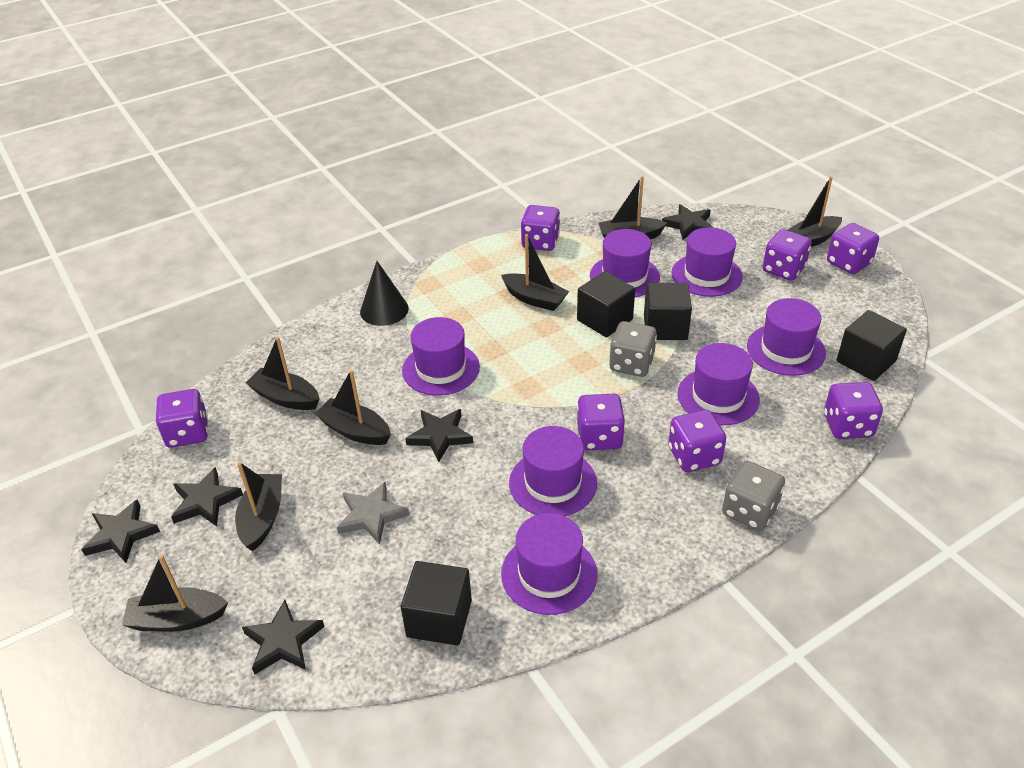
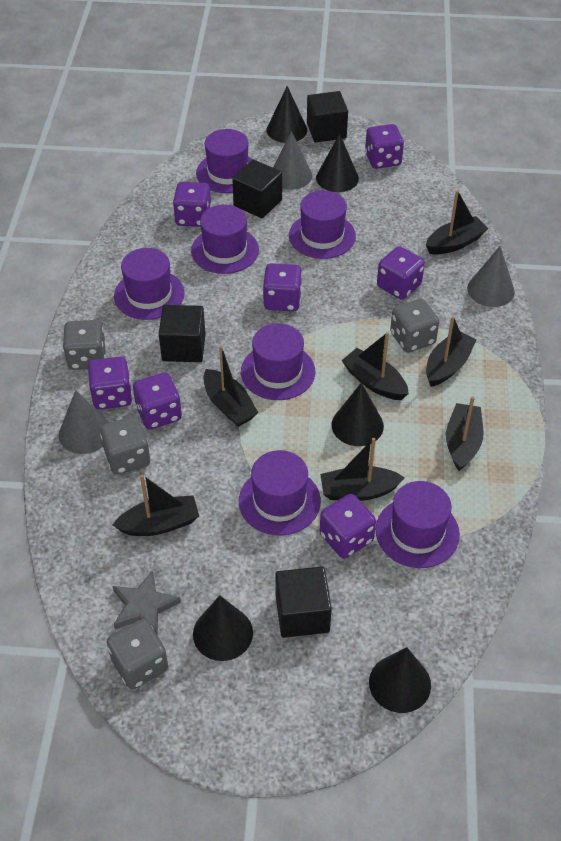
black cone: [360,261,409,326] = 1 -> [193,595,253,661] [267,86,307,143] [316,134,359,192] [332,383,384,446] [369,647,431,713] = 5
black star: [81,499,160,563] [171,467,243,527] [242,600,325,675] [405,409,473,462] [662,204,714,240] = 5 -> none = 0
grey cone: none = 0 -> [59,390,109,454] [273,131,312,190] [467,246,515,307] = 3
grey dice: [609,321,657,377] [722,461,785,531] = 2 -> [63,320,106,370] [100,416,150,475] [107,619,168,689] [390,299,439,353] = 4

